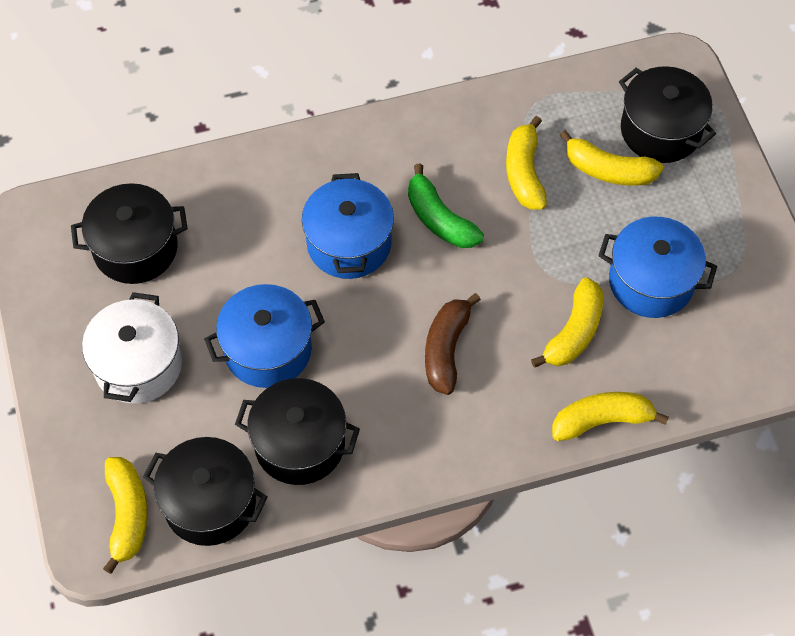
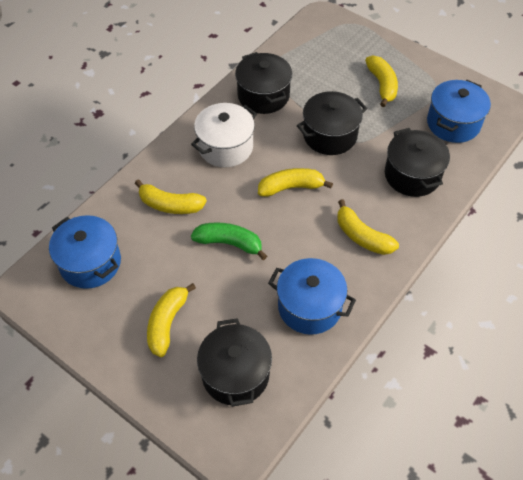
brown banana: [425,293,481,395] = 1 -> none = 0

